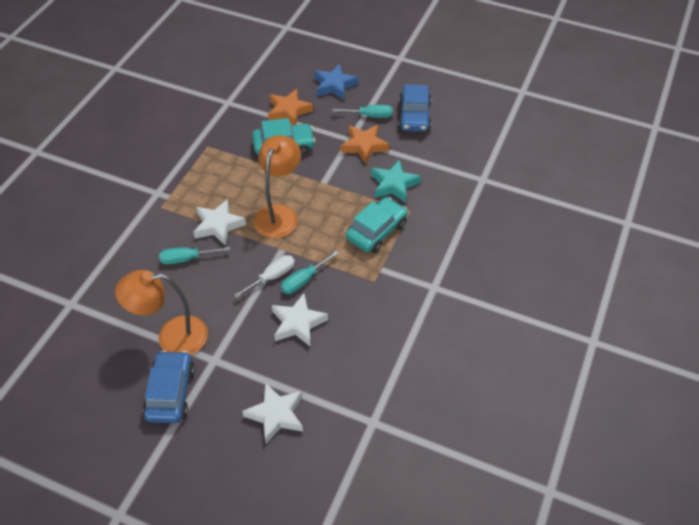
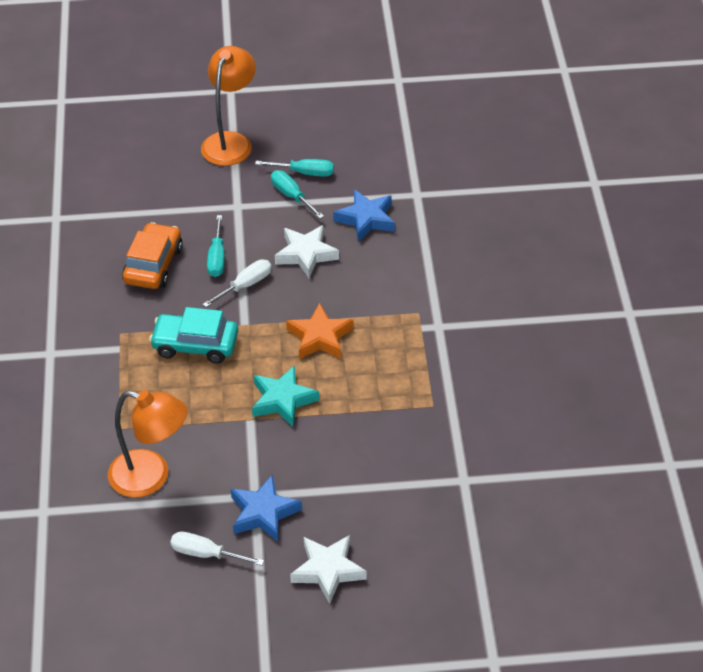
blue car: [143,350,195,423] [398,84,431,132] = 2 -> none = 0
blue star: [314,64,358,100] = 1 -> [231,474,302,542] [333,189,395,242] = 2
orange car: none = 0 -> [122,222,183,289] = 1
orange star: [268,89,313,125] [341,125,389,164] = 2 -> [286,303,353,359] = 1
turquoise car: [252,118,315,155] [346,197,408,253] = 2 -> [149,307,238,364] = 1
white screwdriver: [234,255,295,298] = 1 -> [170,531,264,566] [203,259,272,307] = 2
white star: [193,199,246,246] [242,383,303,444] [272,293,328,346] = 3 -> [275,225,339,278] [290,535,366,604] = 2

